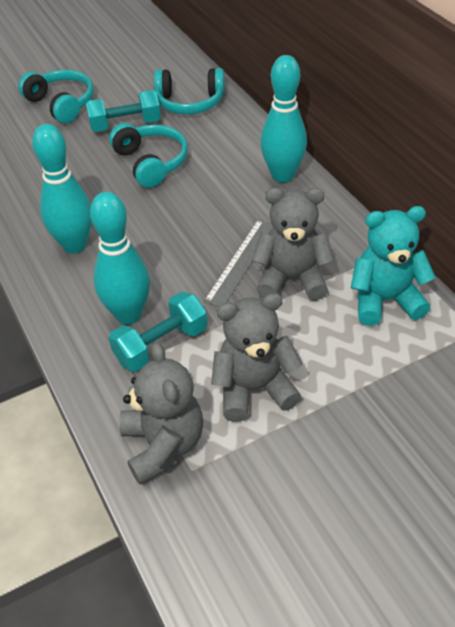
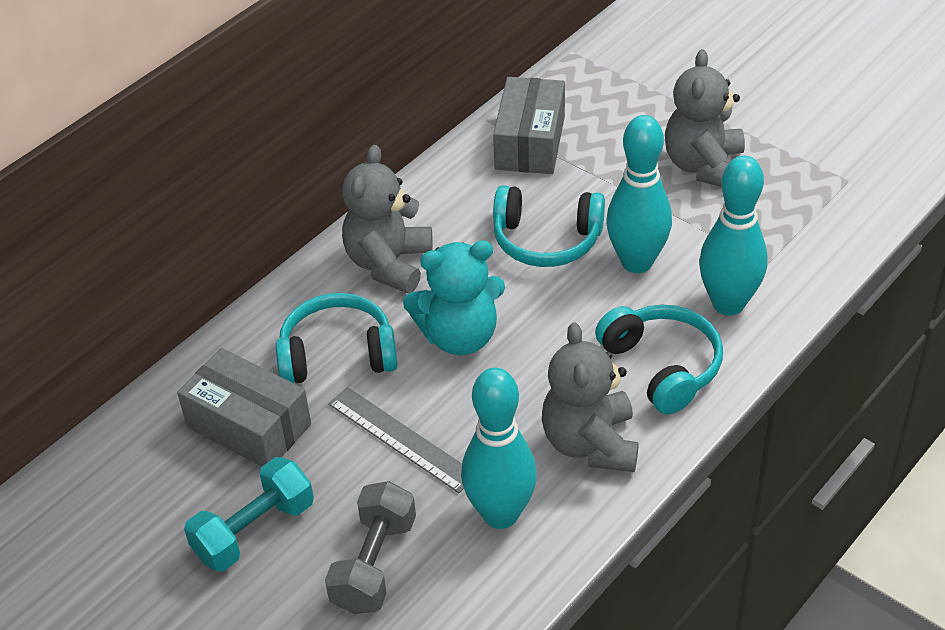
grey box: none = 0 -> [177,348,311,467] [493,77,565,174] = 2
grey dumbbell: none = 0 -> [325,481,416,614] = 1
turquoise dumbbell: [86,90,161,132] [109,292,207,372] = 2 -> [184,457,314,571] = 1

